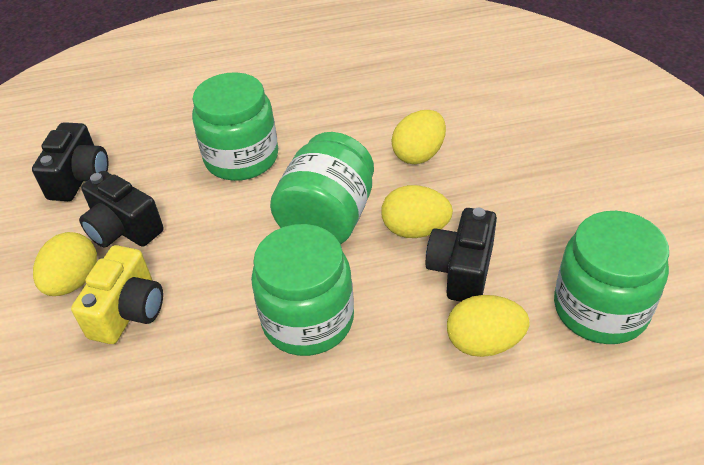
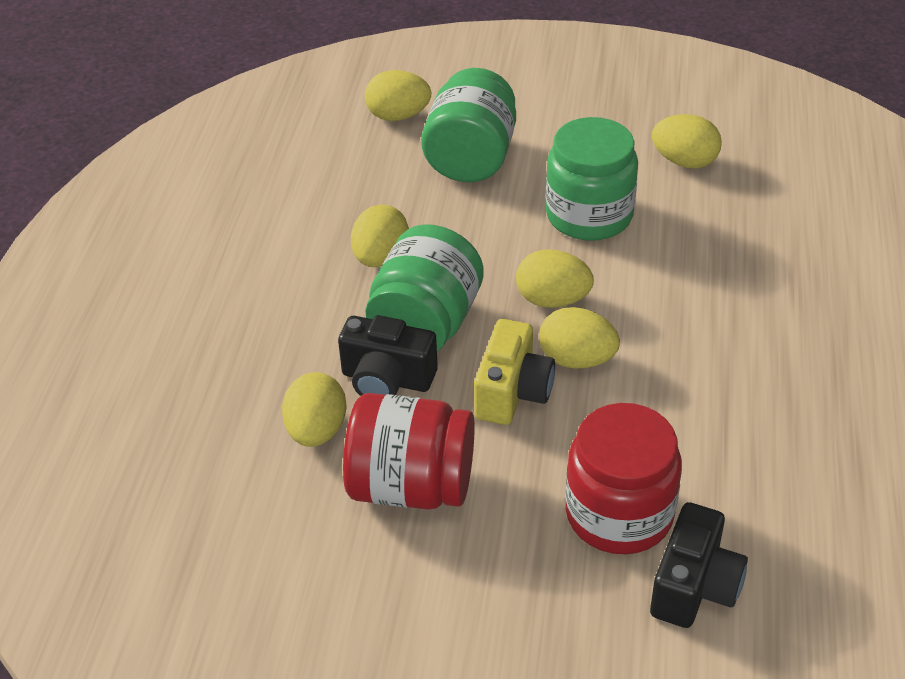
black camera: [32,122,108,201] [79,171,164,247] [425,208,497,302] = 3 -> [338,315,438,396] [650,502,748,628] = 2
green jar: [192,72,278,181] [251,224,354,356] [270,132,374,244] [554,211,669,344] = 4 -> [366,224,484,351] [421,68,516,182] [546,117,638,241] = 3
red jar: none = 0 -> [343,393,475,509] [565,403,682,554] = 2
yellow egg: [33,232,97,296] [381,185,453,238] [391,110,446,164] [447,295,529,357] = 4 -> [282,372,347,447] [351,205,409,267] [365,70,431,121] [516,249,594,308] [539,307,620,369] [652,114,722,168] = 6

